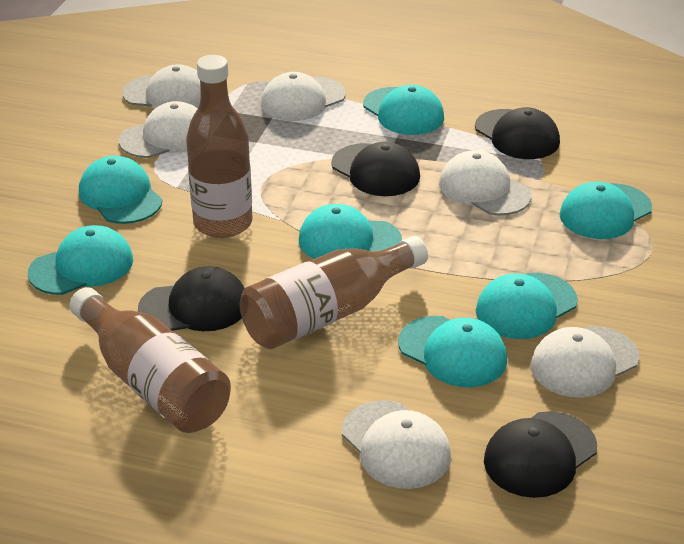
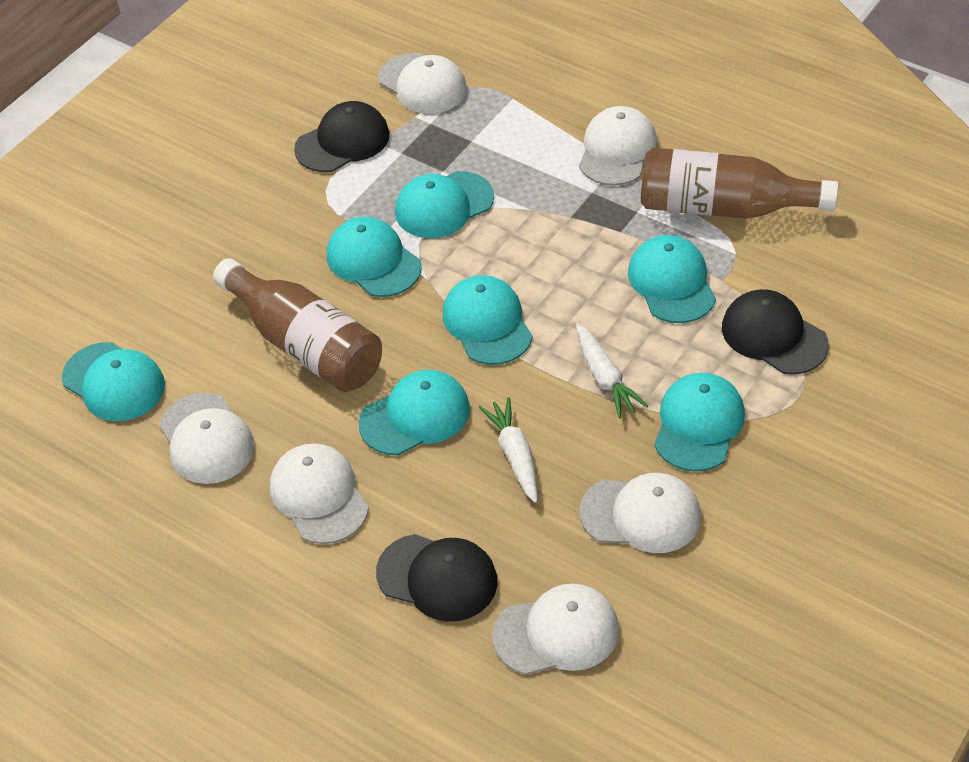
black cap: [138,266,245,331] [331,142,420,196] [475,107,560,159] [484,411,597,498] = 4 -> [294,101,389,172] [376,534,498,622] [722,289,829,375] = 3
brown bottle: [69,287,231,433] [186,55,253,238] [240,236,428,349] = 3 -> [213,258,382,392] [641,148,838,219] = 2
white carrot: none = 0 -> [479,397,537,503] [576,323,648,418] = 2

